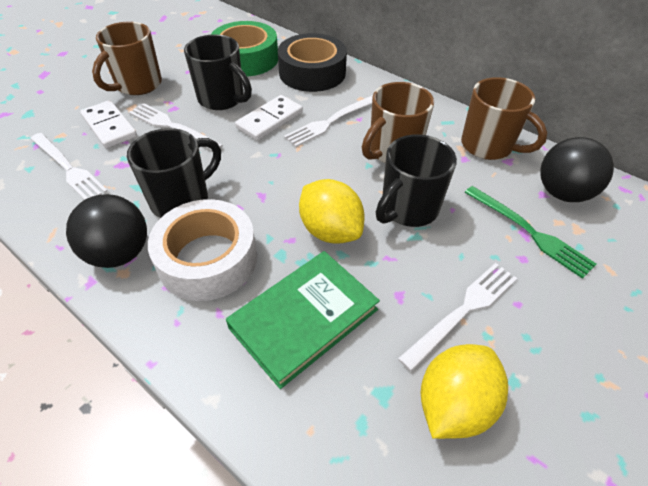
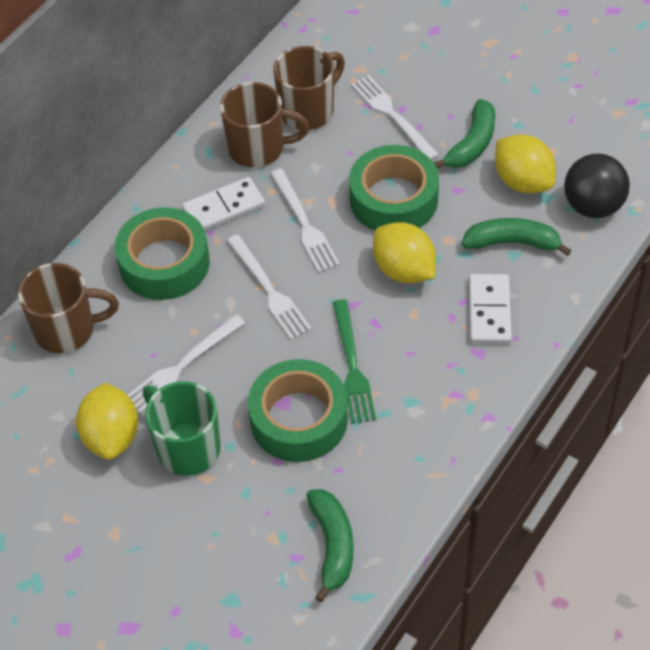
black ball: [66,194,147,268] [540,137,614,202] = 2 -> [564,153,630,218] = 1
black mug: [127,128,221,218] [184,34,252,110] [376,134,457,227] = 3 -> none = 0
black tape: [278,33,347,92] = 1 -> none = 0
green banana: none = 0 -> [306,489,354,602] [433,99,495,168] [462,218,572,256] = 3
green book: [226,251,380,389] = 1 -> none = 0
green mug: none = 0 -> [143,381,221,476] = 1
green tape: [211,21,278,77] = 1 -> [115,207,210,300] [248,359,348,462] [349,145,439,231] = 3
white tape: [148,199,257,301] = 1 -> none = 0
yellow lemon: [299,179,365,244] [421,344,508,439] = 2 -> [76,383,138,460] [373,222,436,283] [495,134,556,193] = 3

